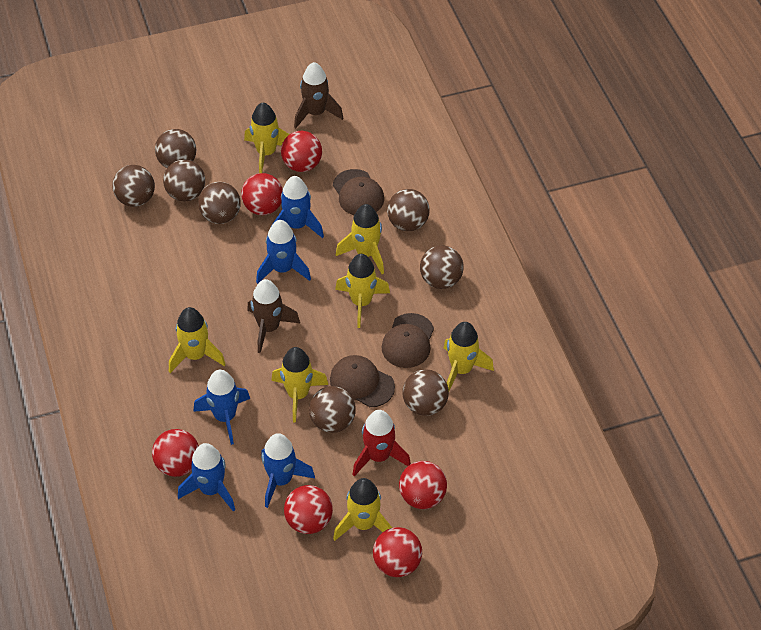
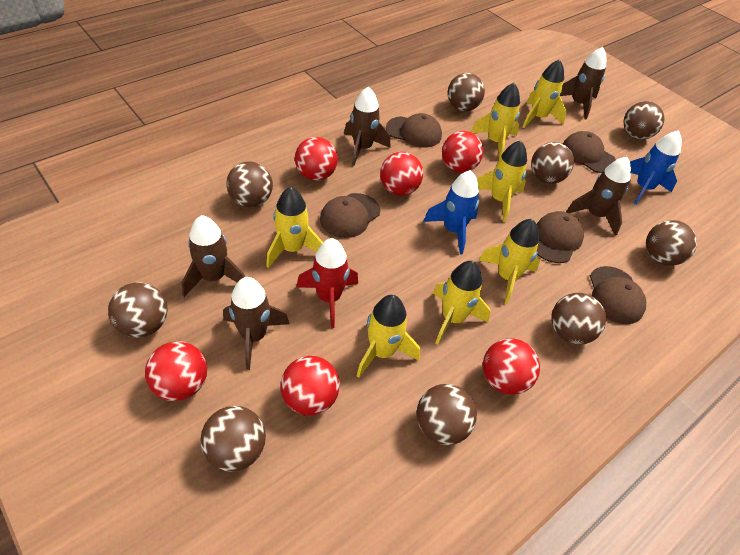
blue rocket: [178,443,235,512] [193,370,250,445] [256,220,311,284] [261,433,315,508] [271,176,324,238] = 5 -> [423,170,479,255] [630,130,682,205] = 2
brown ball: [112,165,155,207] [155,129,196,168] [163,159,205,201] [198,182,241,224] [309,386,356,433] [387,189,430,231] [402,369,449,416] [420,245,464,289] = 8 -> [108,282,168,338] [200,406,266,472] [226,161,273,207] [416,384,477,445] [447,73,485,111] [531,142,574,184] [551,293,606,345] [623,101,665,140] [646,220,697,266] = 9
brown cap: [330,355,395,407] [333,169,384,215] [382,313,434,368] = 3 -> [320,193,380,238] [386,113,442,148] [536,211,584,263] [563,131,616,173] [590,266,646,324] = 5
brown rocket: [247,279,300,353] [294,62,343,129] = 2 -> [182,215,245,297] [223,277,289,370] [344,87,390,166] [560,47,606,120] [566,157,631,236] = 5

